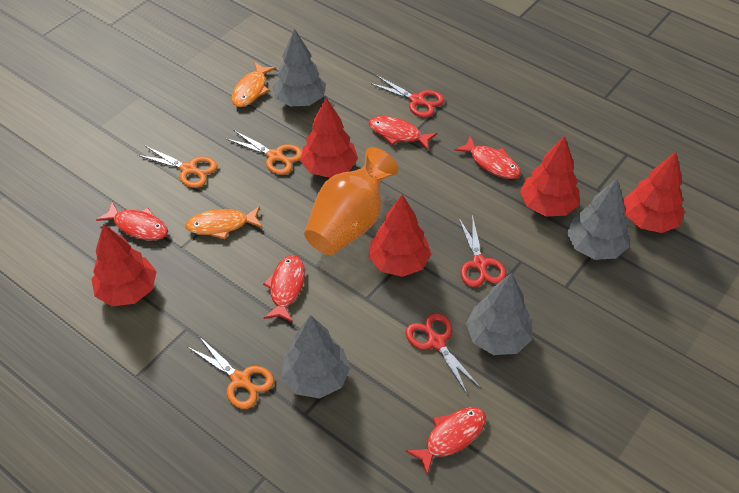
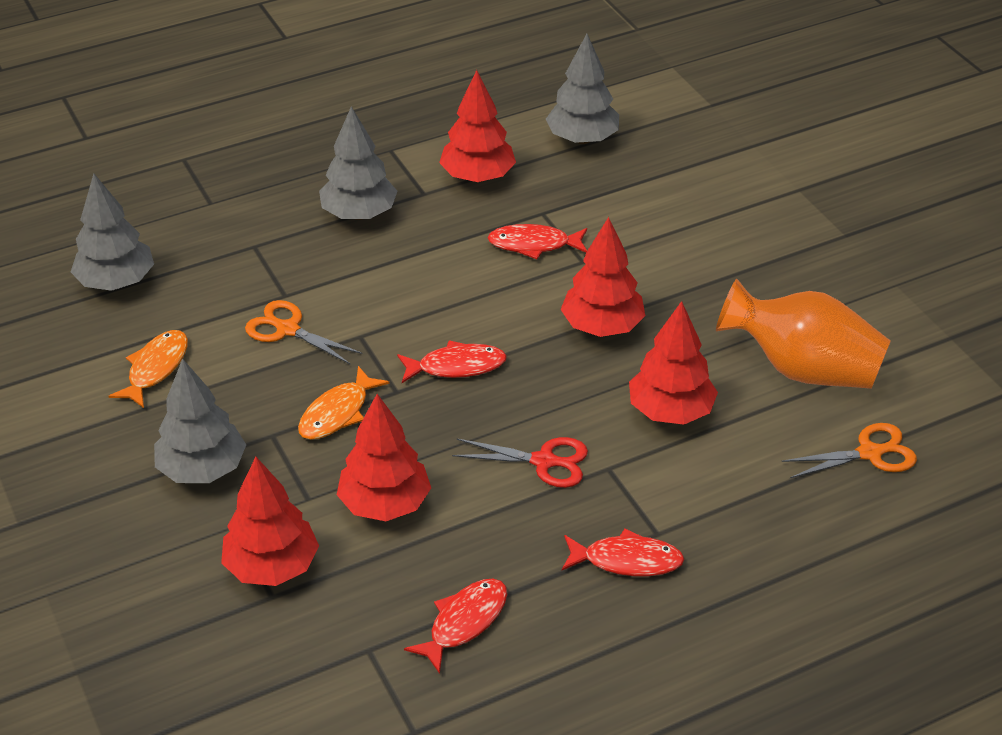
orange scissors: [137,145,218,188] [188,336,274,409] [225,130,302,175] = 3 -> [245,300,363,364] [781,423,917,478] = 2
red fish: [96,202,168,240] [263,255,305,322] [368,116,437,151] [406,407,486,475] [454,136,521,179] = 5 -> [397,340,507,383] [404,579,507,674] [487,224,587,259] [562,529,684,576] = 4
red scissors: [369,75,444,118] [405,313,481,395] [458,215,506,287] = 3 -> [452,437,588,488] = 1

